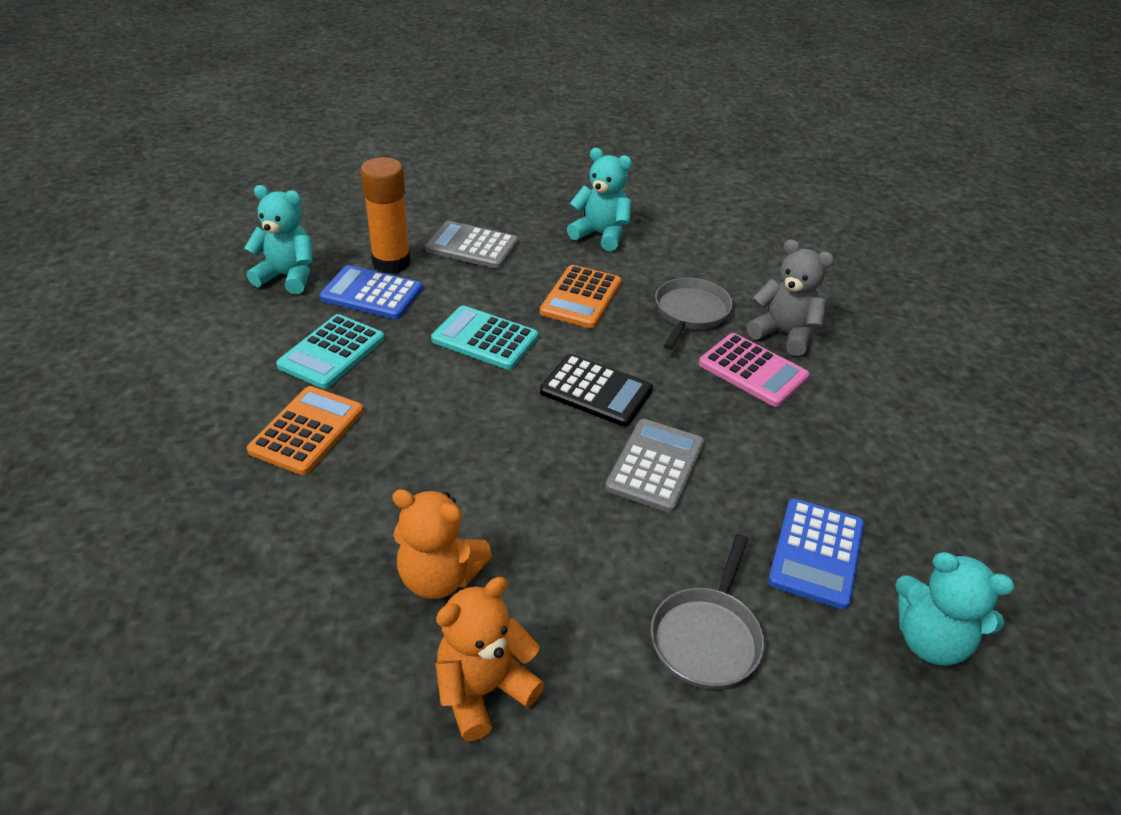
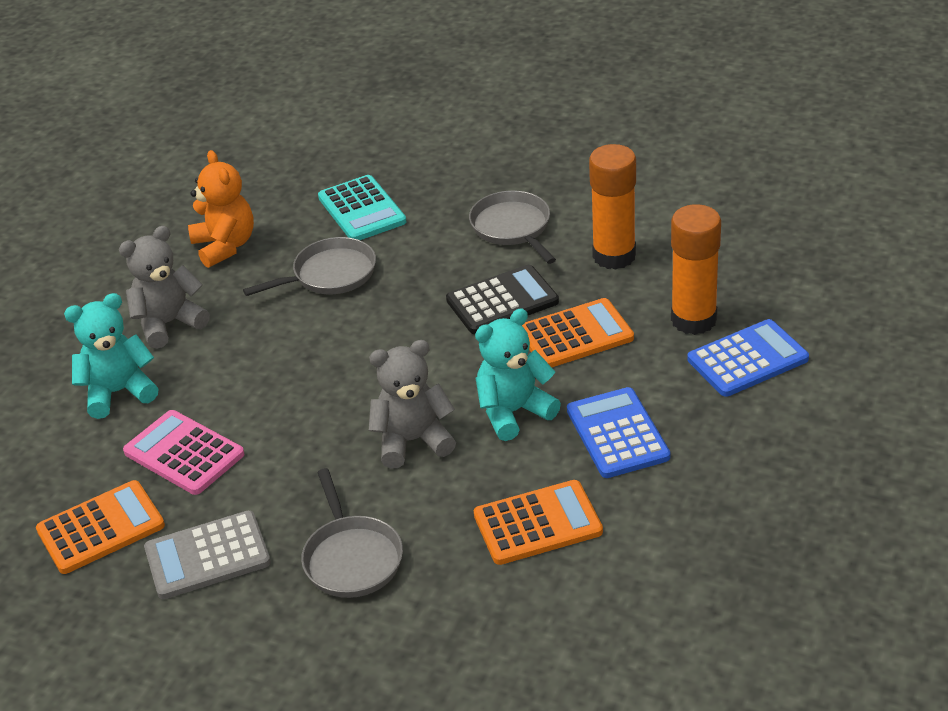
grey calculator: [425,221,518,269] [605,419,704,513] = 2 -> [144,510,271,599] = 1
grey pan: [651,534,765,689] [655,278,733,350] = 2 -> [243,237,376,296] [301,468,403,598] [469,191,556,264] = 3
grey teddy bear: [747,239,834,356] = 1 -> [119,226,210,349] [369,340,456,469] = 2
orange calculator: [247,386,364,475] [540,265,621,328] = 2 -> [36,480,165,574] [474,480,603,565] [522,298,634,367] = 3
orange glue stick: [360,157,411,274] = 1 -> [589,144,636,269] [671,204,721,335] = 2
orange teddy bear: [392,489,492,599] [435,577,544,741] = 2 -> [188,150,254,268] = 1
turquoise calculator: [276,314,384,389] [431,305,538,370] = 2 -> [318,175,407,240] = 1
turquoise teddy bear: [244,185,312,294] [567,148,632,251] [895,552,1015,666] = 3 -> [64,293,158,419] [475,308,561,441] = 2

